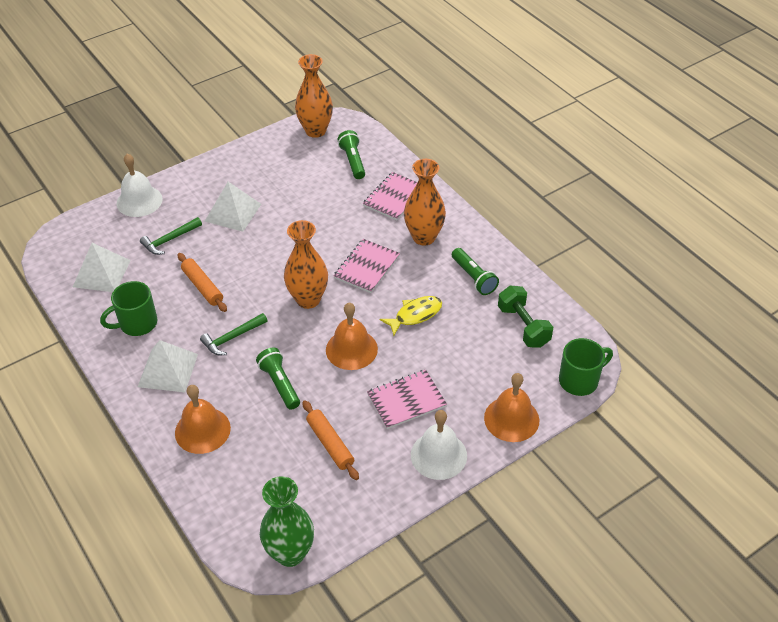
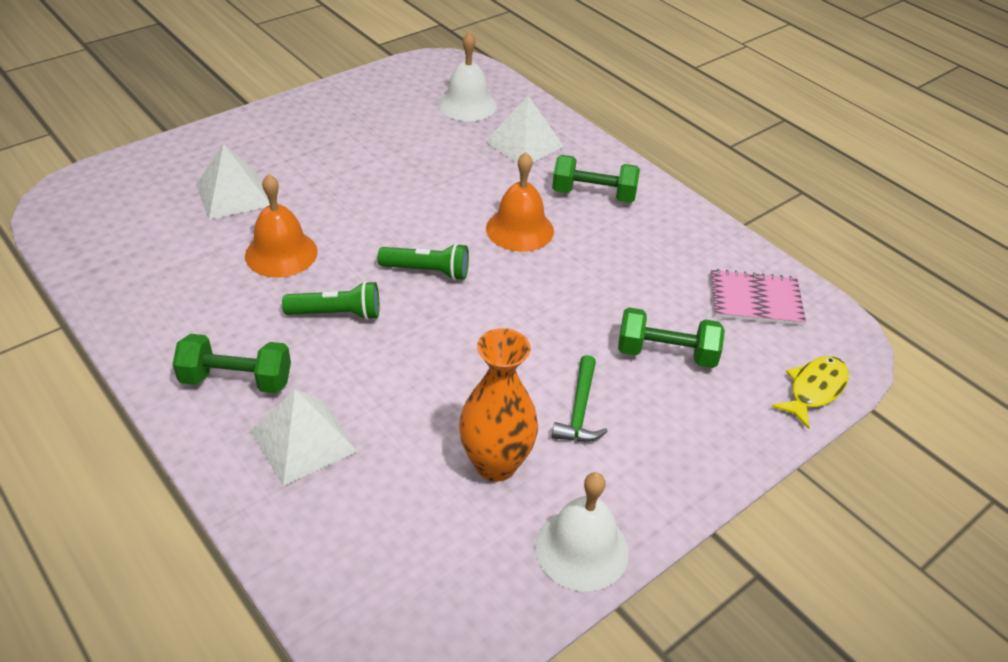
green dumbbell: [498,286,553,348] = 1 -> [173,334,291,393] [552,155,640,203] [618,307,725,368] = 3
green flashlight: [256,348,300,410] [337,130,365,179] [452,248,499,295] = 3 -> [282,281,379,320] [378,243,469,281] = 2
green hammer: [140,217,202,255] [200,313,268,355] = 2 -> [552,355,608,442] = 1
green mug: [100,281,157,336] [559,338,613,396] = 2 -> none = 0
green vase: [260,476,314,567] = 1 -> none = 0
orange bell: [175,385,231,454] [326,303,378,370] [484,373,539,442] = 3 -> [245,174,318,277] [486,152,554,252] = 2
orange rolling pin: [178,253,227,312] [302,400,359,480] = 2 -> none = 0
orange vase: [284,220,328,309] [295,54,333,138] [404,159,446,246] = 3 -> [459,328,538,482] = 1
pink notebook: [334,239,400,293] [363,172,418,221] [367,370,447,429] = 3 -> [710,269,806,326] = 1

